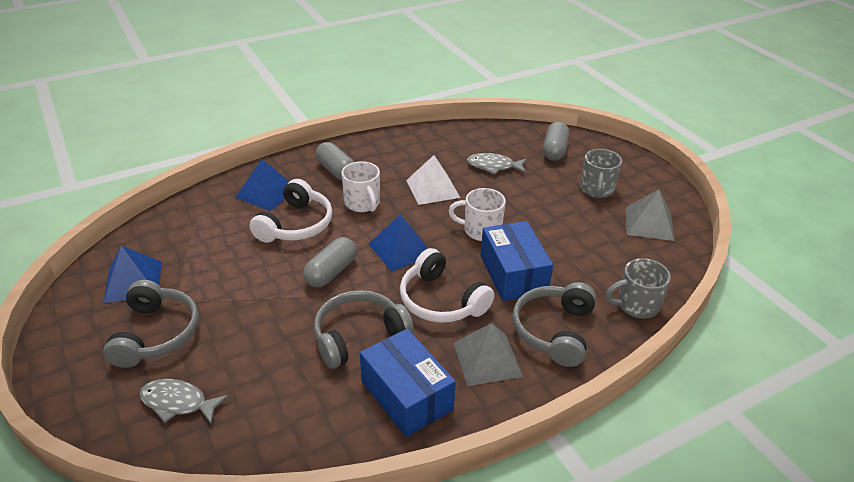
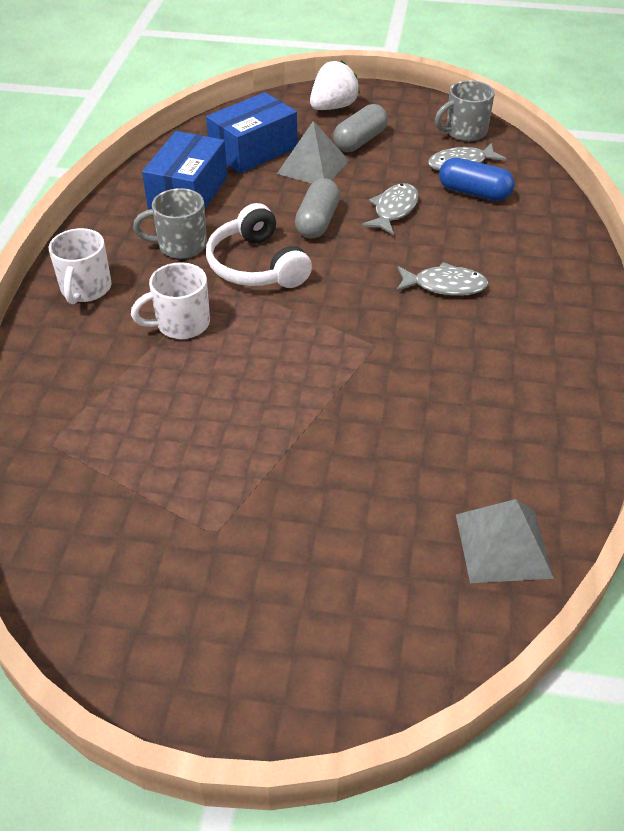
blue capsule: none = 0 -> [439,158,515,201] = 1
blue pyramid: [103,245,162,303] [235,159,290,211] [369,214,428,272] = 3 -> none = 0
grey capsule: [303,237,357,288] [316,142,354,181] [543,122,569,161] = 3 -> [295,178,340,239] [333,104,388,152] = 2
grey fish: [139,379,229,425] [467,153,527,175] = 2 -> [362,183,419,235] [396,262,489,296] [428,143,506,171] = 3
grey headphones: [103,280,199,368] [314,290,414,369] [512,282,596,367] = 3 -> none = 0
white headphones: [250,179,333,243] [400,248,494,323] = 2 -> [206,203,312,288] = 1
white pyramid: [406,155,460,205] = 1 -> none = 0
white strawberry: none = 0 -> [310,60,360,110] = 1

